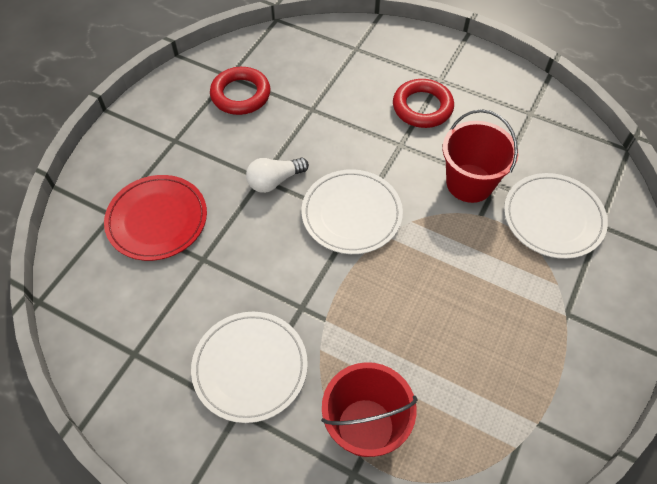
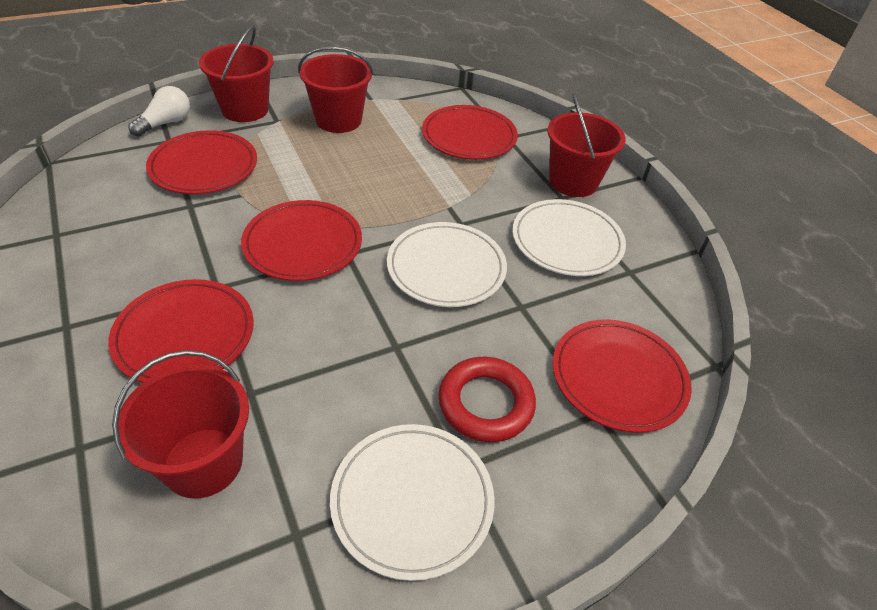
red bucket: [321,362,417,457] [443,109,518,203] = 2 -> [112,350,249,499] [199,26,274,122] [298,46,374,133] [547,93,626,197] = 4
red plate: [104,175,207,261] = 1 -> [108,279,254,383] [146,130,257,194] [241,200,362,281] [422,105,518,160] [553,319,692,433] = 5
red ring: [210,67,271,115] [393,79,454,128] = 2 -> [438,357,536,442] = 1

